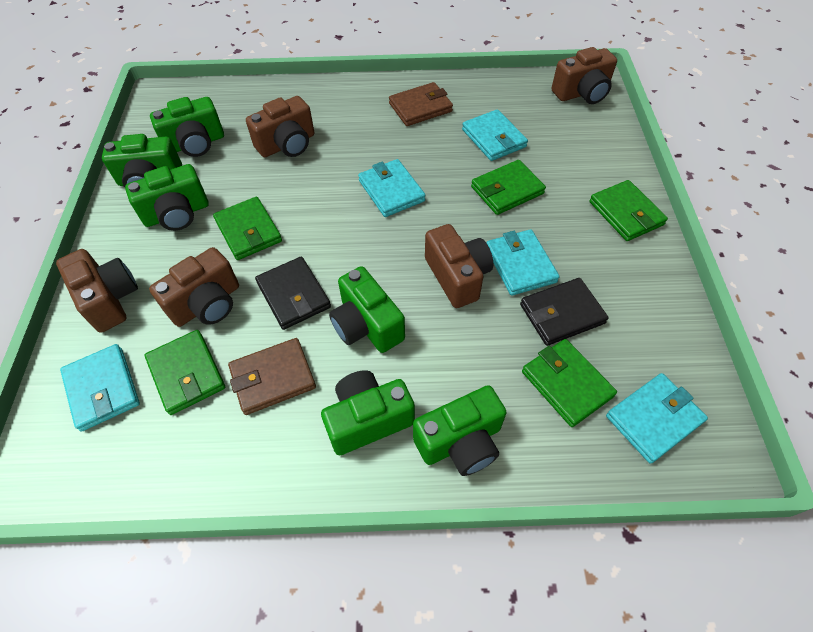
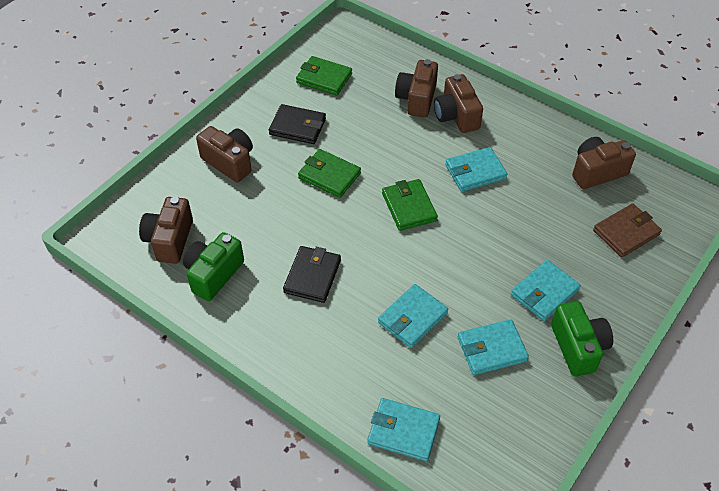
brown wallet: [228,338,316,415] [389,82,453,126] = 2 -> [593,203,662,257] = 1
green camera: [102,134,182,187] [125,164,209,231] [150,97,224,157] [321,370,415,455] [329,266,405,353] [413,385,507,476] = 6 -> [183,232,244,301] [551,301,613,377] = 2
green wallet: [145,330,225,415] [213,197,282,260] [471,160,546,215] [522,339,617,427] [589,180,668,241] = 5 -> [296,56,352,96] [298,149,361,198] [382,179,438,231] = 3

